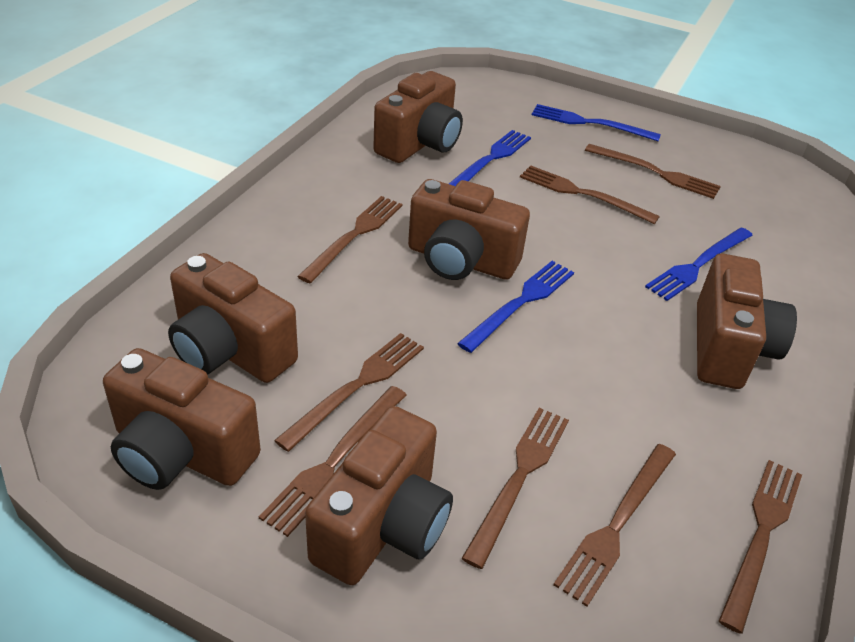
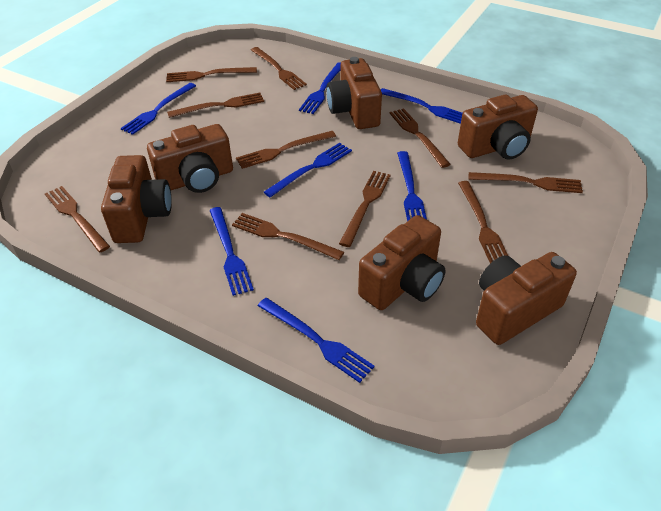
blue fork: [449,130,531,186] [457,261,574,353] [532,104,661,141] [645,228,753,301] = 4 -> [121,83,196,135] [210,207,254,296] [258,298,375,383] [264,143,352,197] [299,63,341,114] [381,88,463,124] [397,151,427,221] = 7
brown fork: [259,386,407,537] [274,333,424,452] [297,196,403,283] [461,408,569,569] [520,165,660,224] [553,444,676,607] [585,144,721,199] [719,460,802,634] = 8 -> [45,186,110,252] [166,67,257,82] [167,93,264,118] [232,213,344,260] [236,131,336,169] [251,47,307,90] [339,171,391,247] [389,108,451,168] [458,181,508,263] [469,172,583,193] = 10

